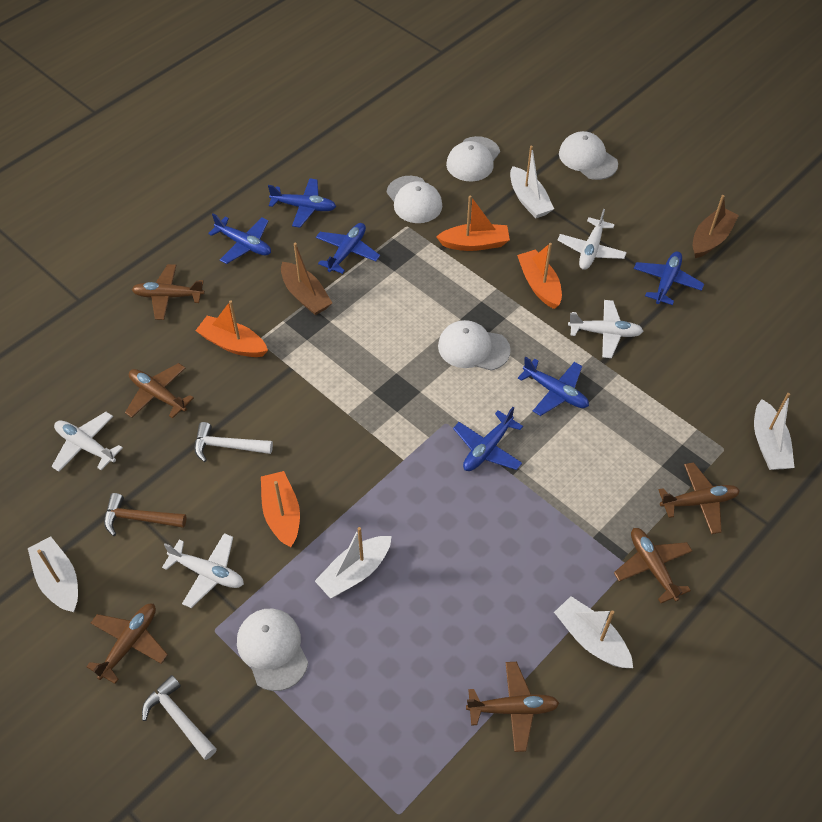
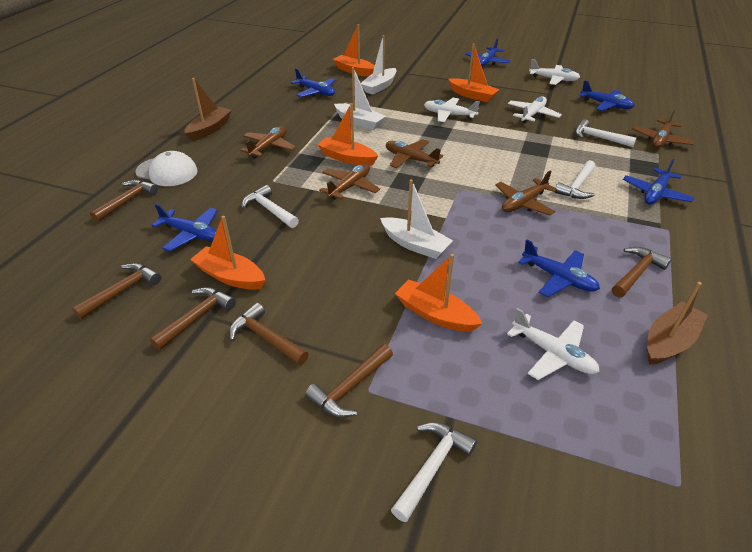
brown hammer: [104,493,187,536] = 1 -> [72,263,161,319] [90,179,158,222] [150,287,236,350] [229,303,309,365] [305,344,393,418] [612,247,671,297] = 6
brown plane: [86,604,168,684] [125,363,194,419] [132,264,205,320] [466,662,559,752] [614,528,692,603] [659,462,740,534] = 6 -> [240,126,296,159] [319,164,380,200] [386,140,443,168] [495,170,557,215] [632,110,695,148] = 5
orange boat: [195,300,268,357] [261,471,300,547] [436,195,510,251] [517,243,562,309] = 4 -> [190,216,265,290] [317,103,378,166] [333,24,375,77] [395,254,483,332] [449,44,499,102] = 5
white boat: [28,537,78,612] [315,527,392,599] [510,146,554,218] [554,596,633,668] [754,393,795,470] = 5 -> [334,67,386,130] [361,35,397,94] [380,179,453,259] = 3
white cap: [237,609,308,691] [387,176,442,223] [438,320,511,371] [446,136,500,182] [559,131,618,180] = 5 -> [136,151,198,186] = 1
white hammer: [142,675,217,760] [195,422,273,462] = 2 -> [242,185,299,228] [391,422,477,522] [554,160,595,199] [575,119,636,147] = 4

